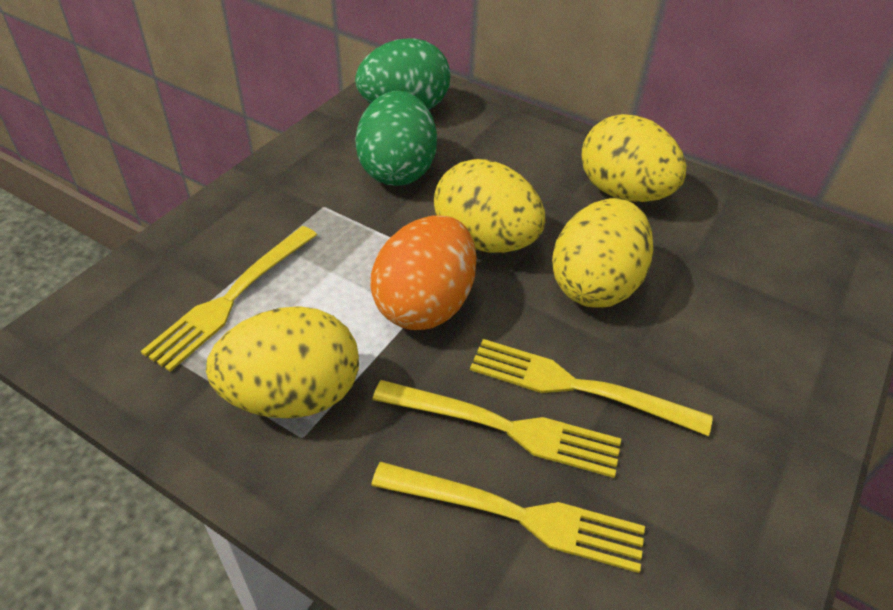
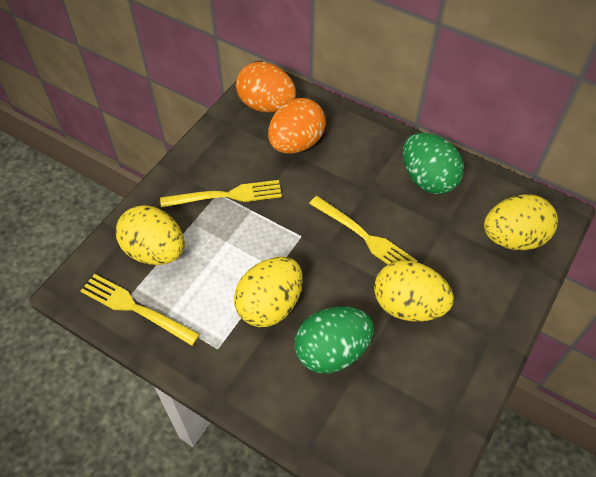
orange egg: [371,215,476,330] = 1 -> [236,62,296,112] [268,98,326,154] = 2
yellow fork: [141,226,317,372] [371,462,645,573] [372,380,621,478] [470,339,713,436] = 4 -> [80,274,200,346] [160,180,282,208] [309,196,418,265] = 3

